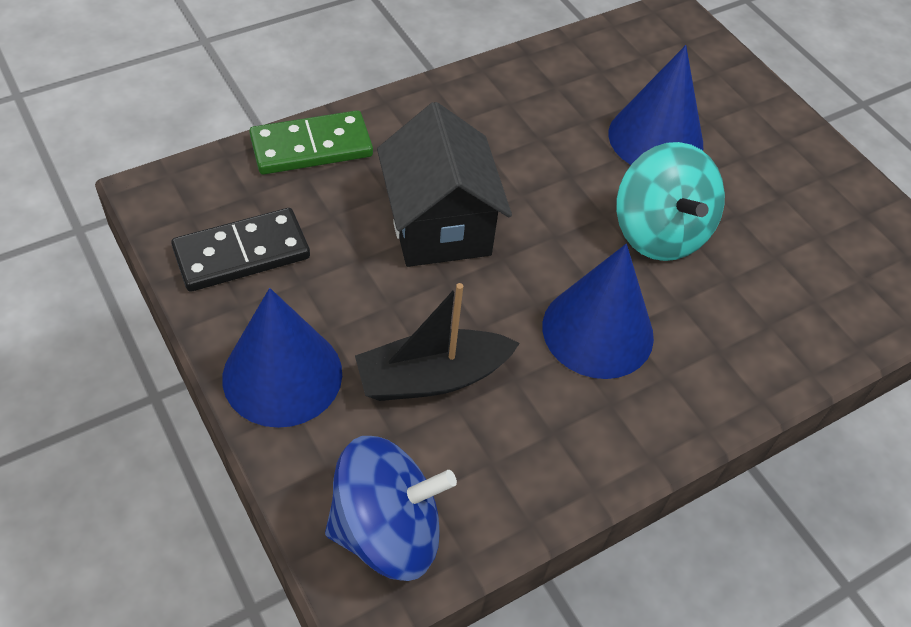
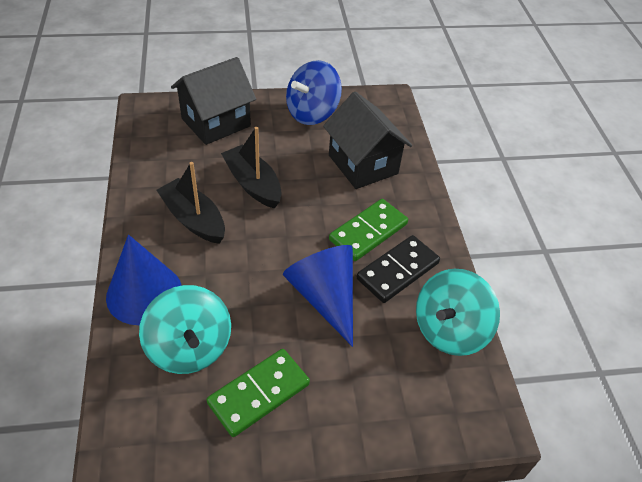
black boat: [355,283,520,401] = 1 -> [156,162,225,244] [221,127,282,209] = 2
black house: [377,102,512,267] = 1 -> [171,57,256,145] [323,92,412,189] = 2
blue cone: [222,288,342,428] [543,244,654,379] [608,45,703,165] = 3 -> [106,235,182,325] [283,245,353,347] = 2
green domino: [249,110,373,175] = 1 -> [207,349,310,437] [329,199,408,261] = 2
turquoise spinning top: [616,142,725,261] = 1 -> [139,285,231,374] [416,269,500,356] = 2

